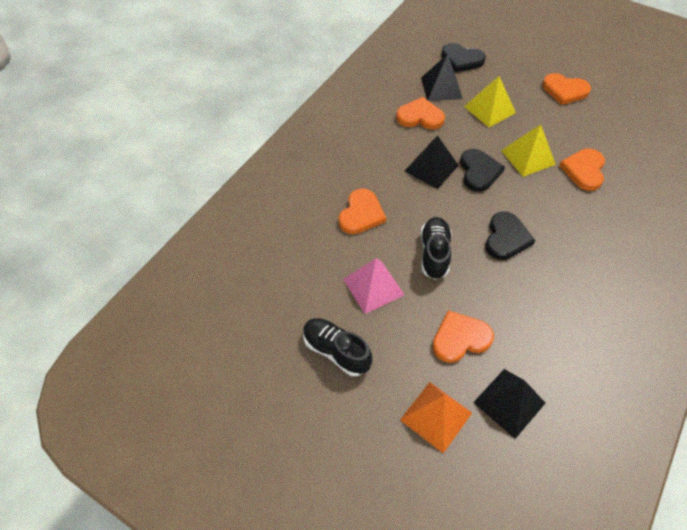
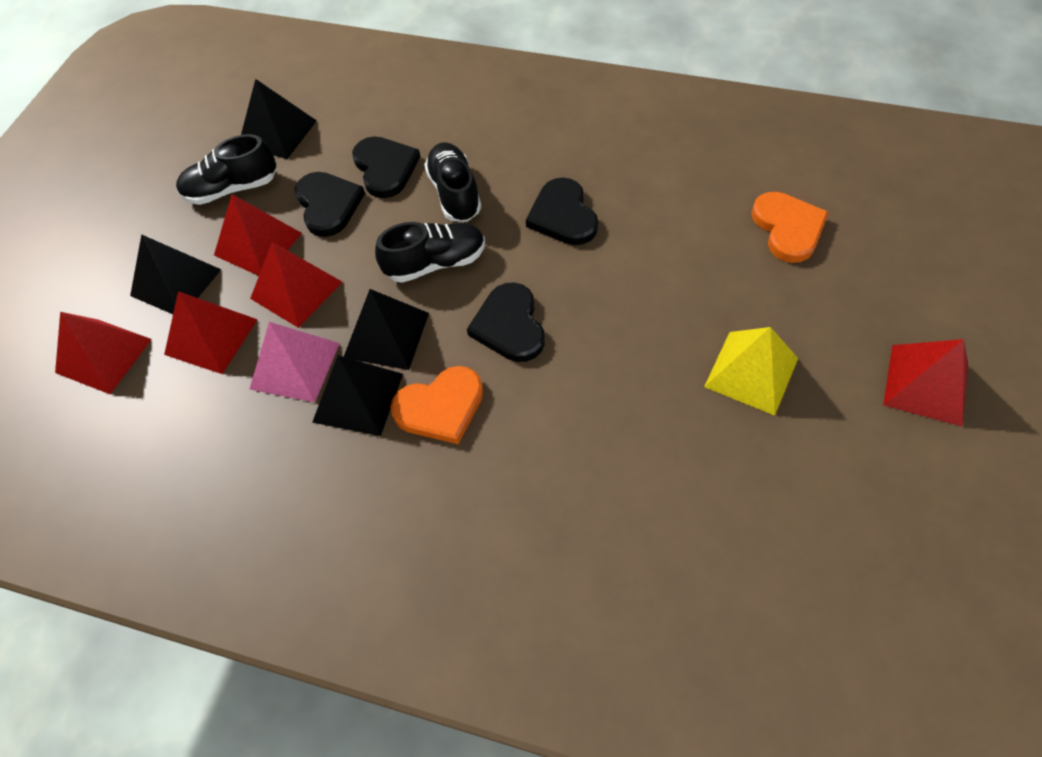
black heart: [441,43,486,73] [460,149,505,192] [485,211,535,260] = 3 -> [295,172,365,237] [352,136,421,198] [467,282,545,362] [526,177,598,245] = 4
black pyramid: [405,135,459,189] [421,54,463,101] [473,369,545,439] = 3 -> [130,234,222,314] [241,79,317,159] [312,355,403,436] [344,289,429,370] = 4
black shoe: [303,318,372,376] [420,217,452,280] = 2 -> [176,134,276,205] [375,222,485,283] [424,142,482,222] = 3
orange heart: [338,189,386,234] [396,97,445,129] [432,310,494,363] [542,73,591,105] [559,149,605,191] = 5 -> [390,366,483,444] [751,192,829,263] = 2
orange pyramid: [400,382,472,453] = 1 -> none = 0
red pyramid: none = 0 -> [55,312,152,394] [164,291,258,374] [214,194,302,276] [250,242,342,328] [883,339,968,426] = 5
yellow pyramid: [464,76,516,128] [501,124,556,177] = 2 -> [704,327,798,416] = 1

